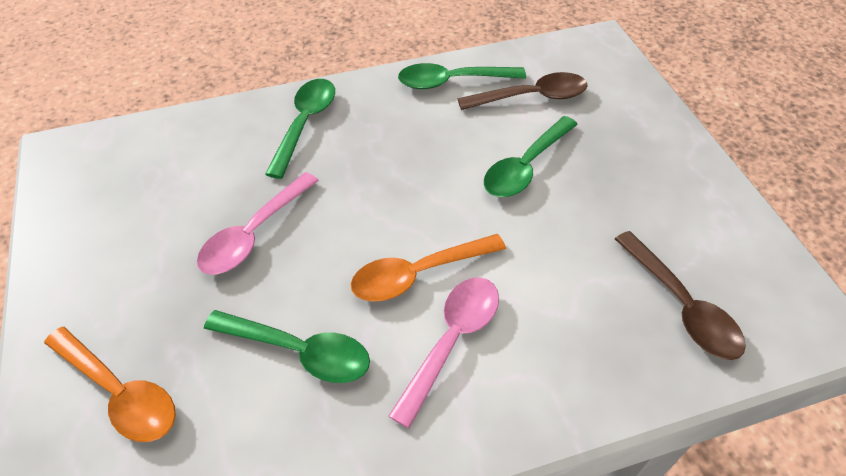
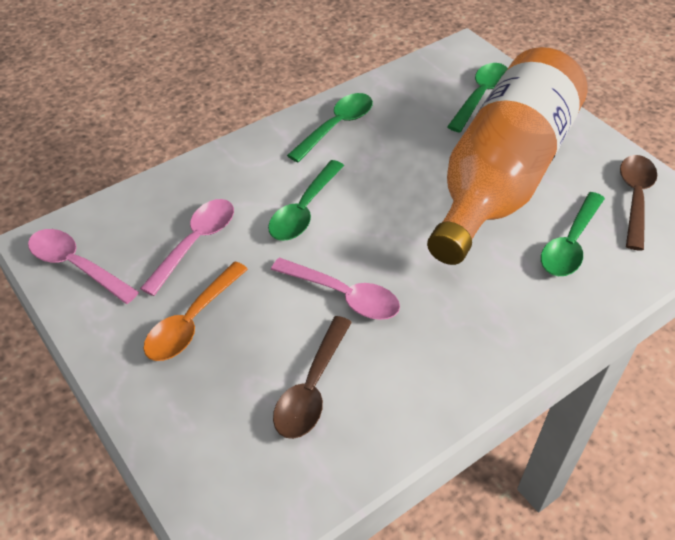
orange bottle: none = 0 -> [427,47,588,265] = 1
orange spoon: [44,327,176,442] [351,234,506,302] = 2 -> [144,262,248,361] = 1
pink spoon: [197,172,319,275] [388,277,499,428] = 2 -> [28,229,139,304] [140,199,234,296] [271,258,400,320] = 3

